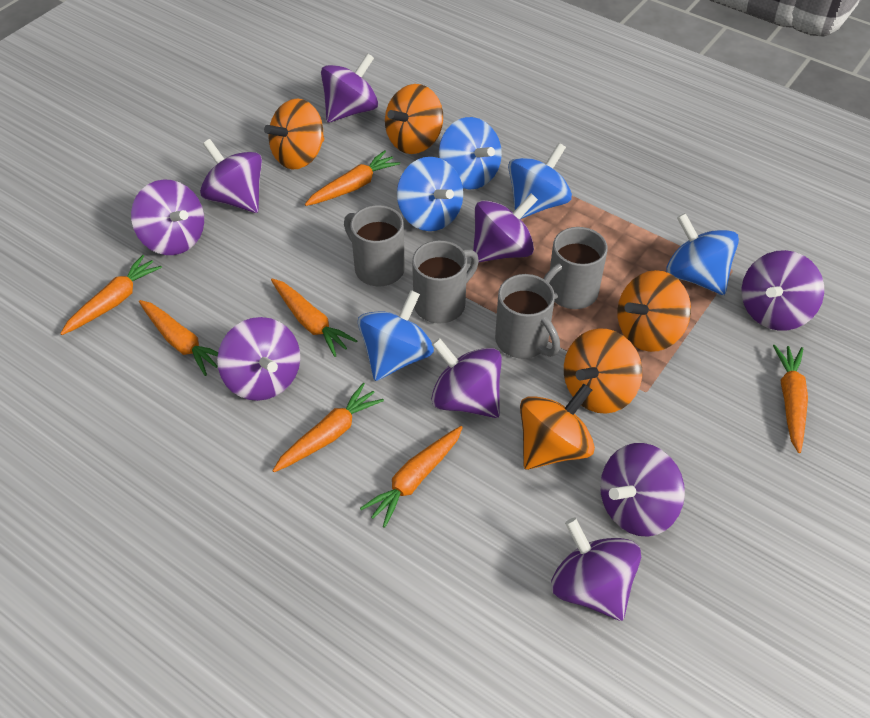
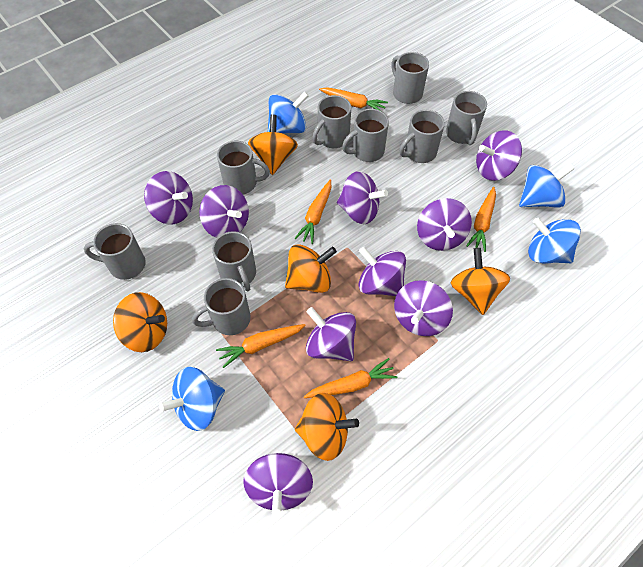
blue spinning top: [358,290,434,381] [397,157,463,231] [439,117,502,190] [508,143,572,219] [666,213,739,295] = 5 -> [159,367,225,431] [268,91,309,134] [519,164,575,207] [528,218,581,264] = 4
grey mug: [344,205,405,286] [412,240,479,323] [495,274,560,359] [543,227,608,309] = 4 -> [84,223,146,280] [192,278,251,335] [212,231,256,291] [217,141,270,195] [312,95,351,148] [342,109,389,162] [391,52,429,104] [399,110,445,163] [446,91,487,145] = 9
orange carrot: [60,255,162,335] [139,300,218,376] [271,278,357,357] [272,383,384,472] [305,150,400,206] [360,426,463,528] [773,345,808,453] = 7 -> [216,324,306,368] [294,180,332,244] [304,358,397,398] [319,87,388,111] [466,187,496,252] = 5

